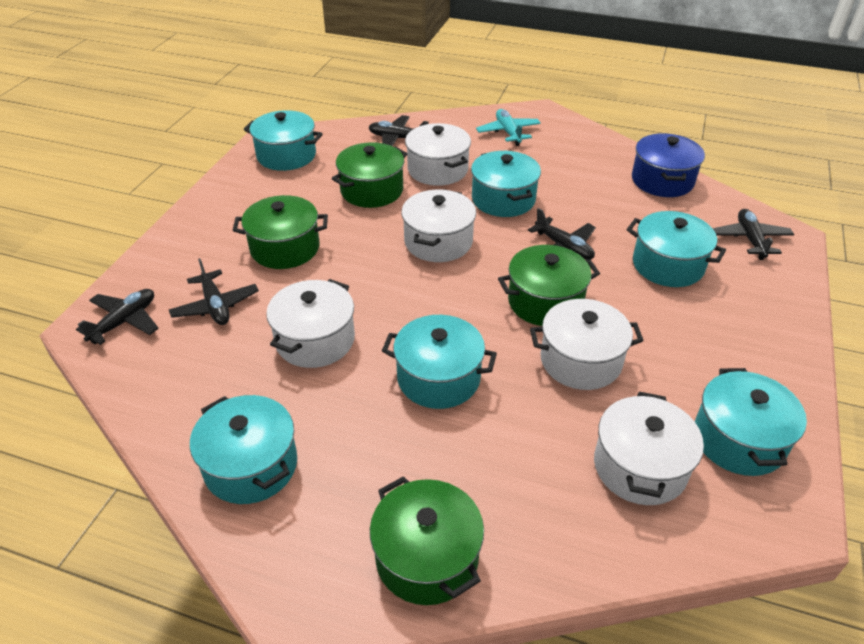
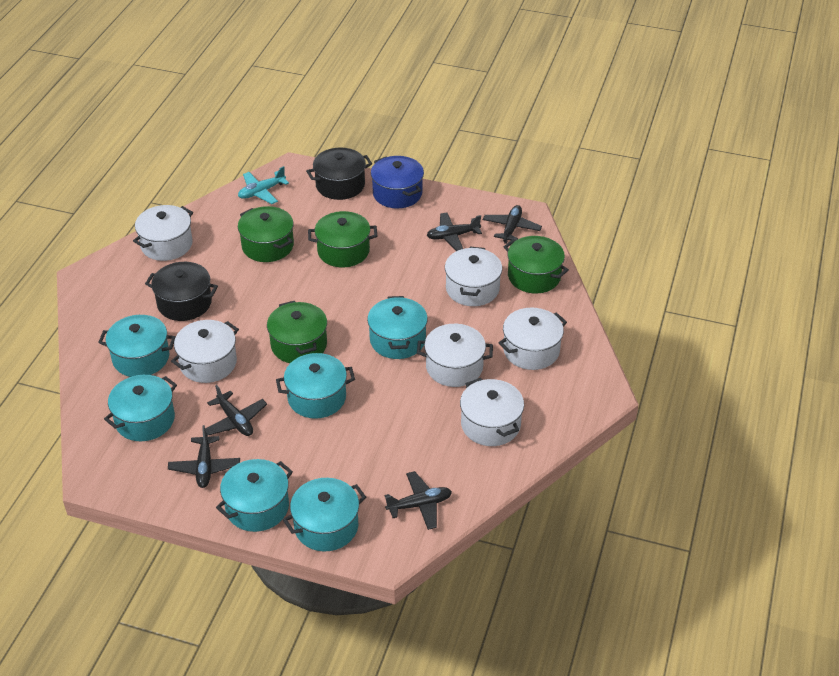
black pot: none = 0 -> [145,262,218,321] [306,147,372,200] = 2
white pot: [266,279,355,368] [401,189,476,262] [405,123,471,186] [530,299,644,390] [594,392,704,505] = 5 -> [133,205,193,261] [171,320,239,383] [417,324,493,387] [445,247,502,306] [460,378,524,446] [498,308,567,370] = 6

